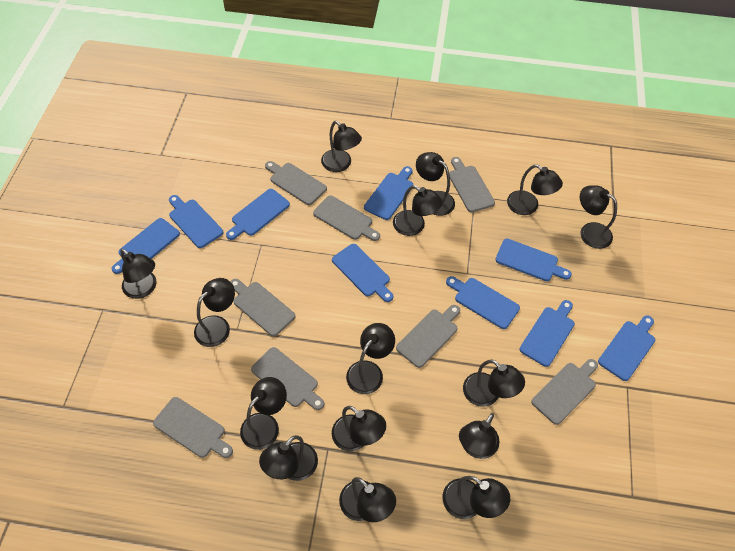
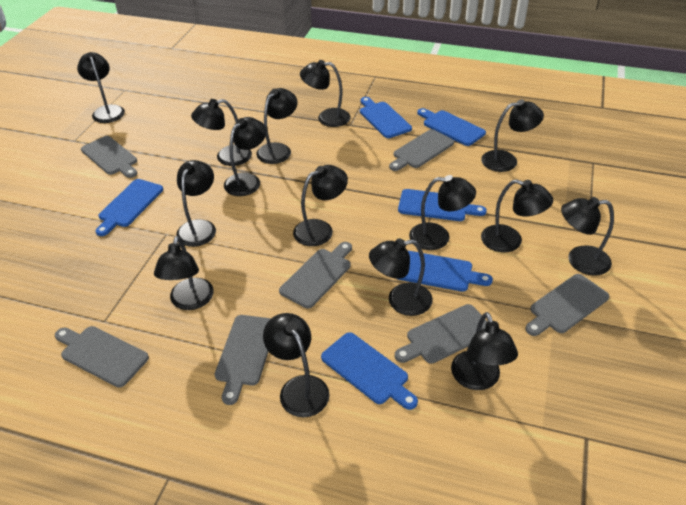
blue cutting board: [112,218,180,274] [169,195,223,248] [226,189,290,240] [332,244,393,302] [364,166,413,220] [446,276,520,329] [495,239,572,281] [520,300,575,367] [598,315,655,381] = 9 -> [95,179,163,236] [321,332,418,410] [360,97,412,138] [398,189,487,221] [398,250,493,292] [417,108,486,146] = 6
grey cutting board: [153,397,233,458] [230,279,296,336] [251,347,324,410] [265,161,327,205] [313,195,380,241] [396,305,460,368] [449,157,495,212] [531,359,598,425] = 8 -> [55,326,149,388] [81,136,137,178] [215,315,271,405] [279,242,352,309] [389,129,454,171] [395,304,488,364] [525,274,609,336] = 7

